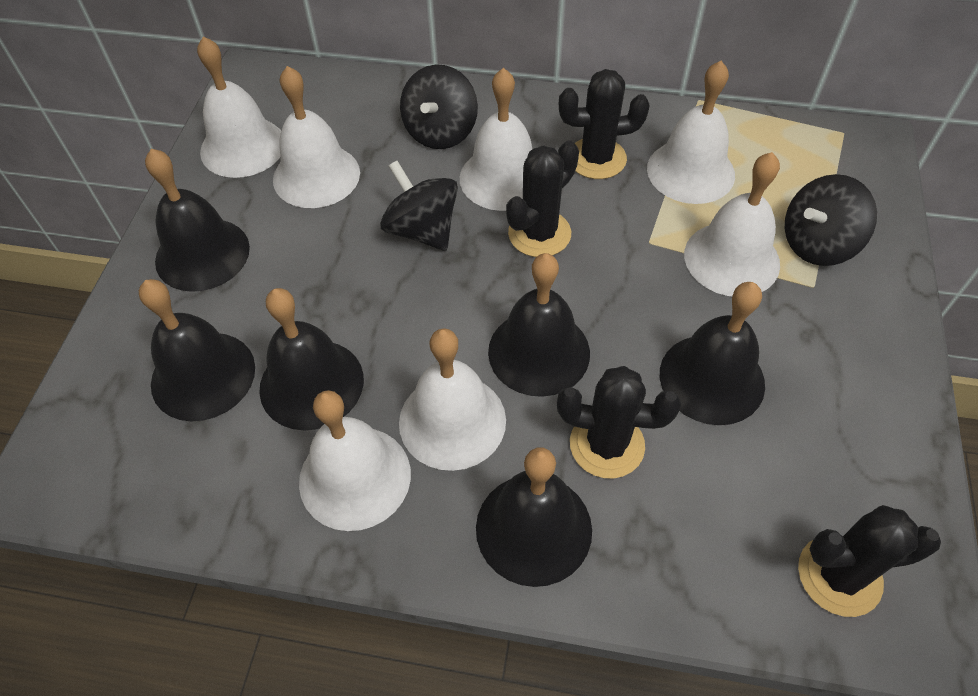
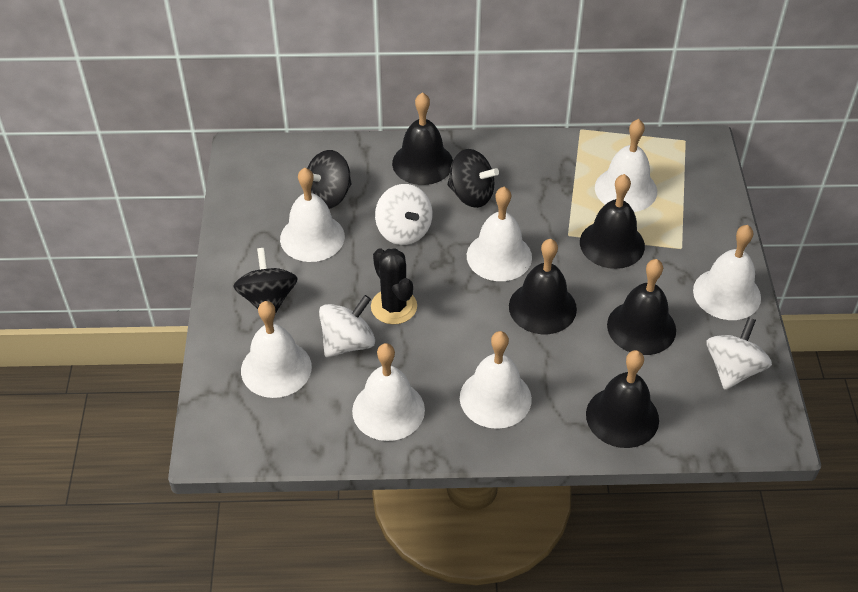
black bell: [139,279,255,421] [145,149,250,292] [259,288,364,431] [476,447,592,587] [488,253,590,397] [660,282,765,425] = 6 -> [392,92,453,185] [509,239,577,334] [580,174,645,269] [586,350,659,448] [607,259,676,355] = 5
black cactus: [506,140,579,257] [557,366,681,479] [559,69,650,179] [798,505,941,617] = 4 -> [371,248,417,324] = 1
white spinning top: none = 0 -> [319,295,375,358] [375,184,433,245] [707,317,772,390] = 3

